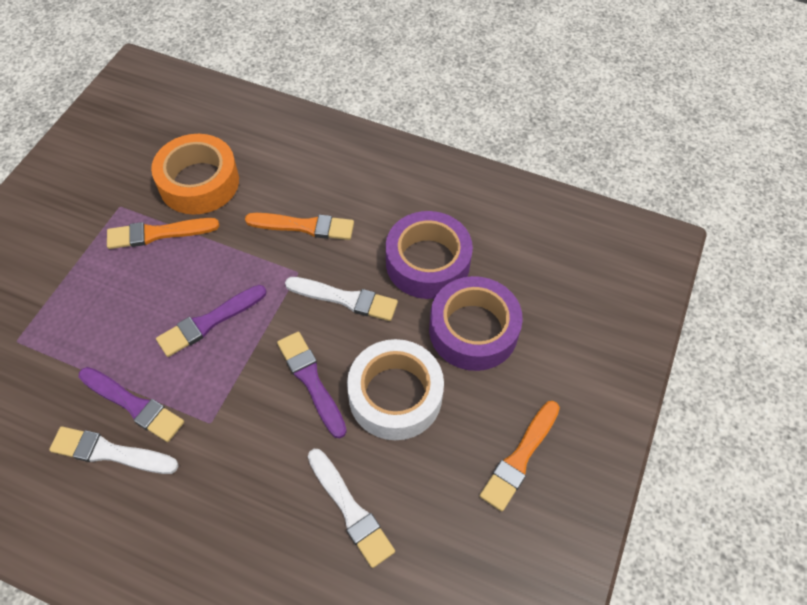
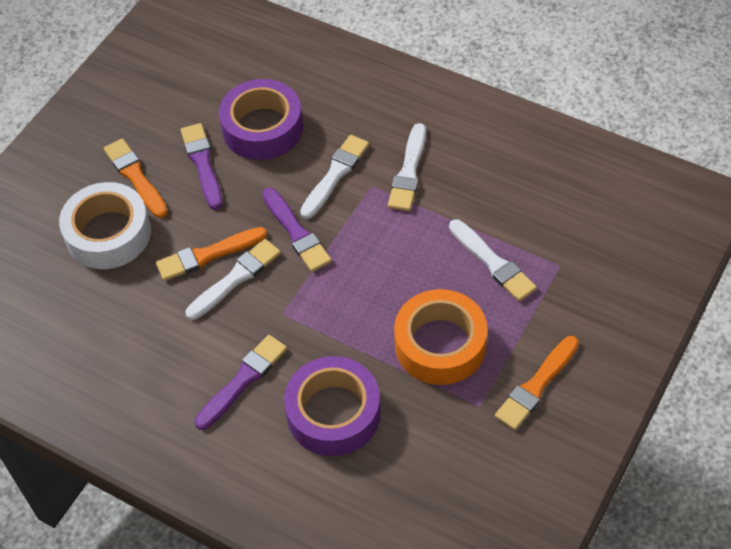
white brush: [49,426,179,474] [285,277,398,321] [308,449,395,568] = 3 -> [185,239,281,320] [300,135,369,219] [388,123,426,211] [449,219,537,301] = 4

